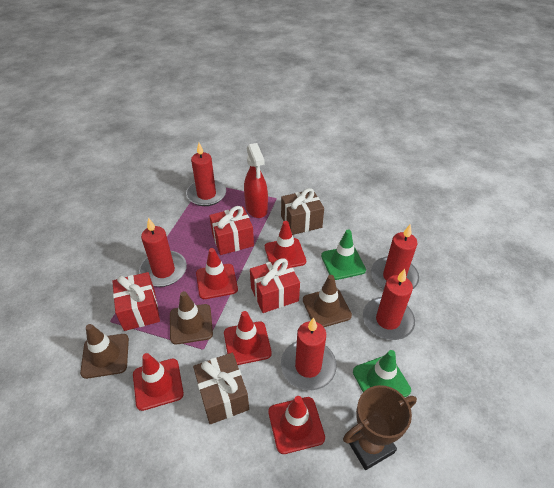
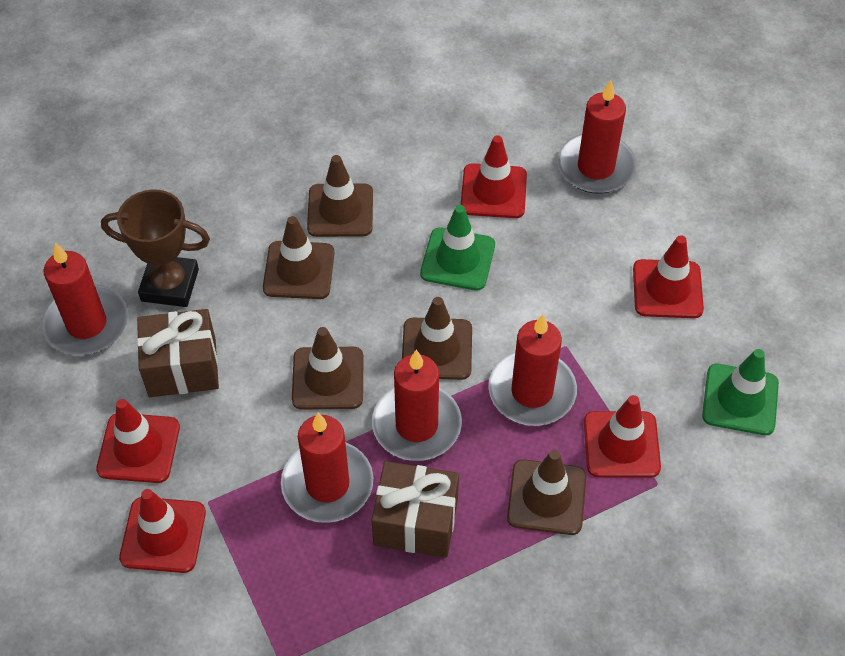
brown traffic cone: [80,324,129,379] [170,291,213,345] [303,275,352,327] = 3 -> [263,216,334,299] [292,327,364,410] [307,155,373,237] [402,297,472,380] [507,450,586,535] = 5
red gift: [112,272,160,331] [209,206,254,255] [250,258,300,313] = 3 -> none = 0
red spray bottle: [244,143,268,218] = 1 -> none = 0

